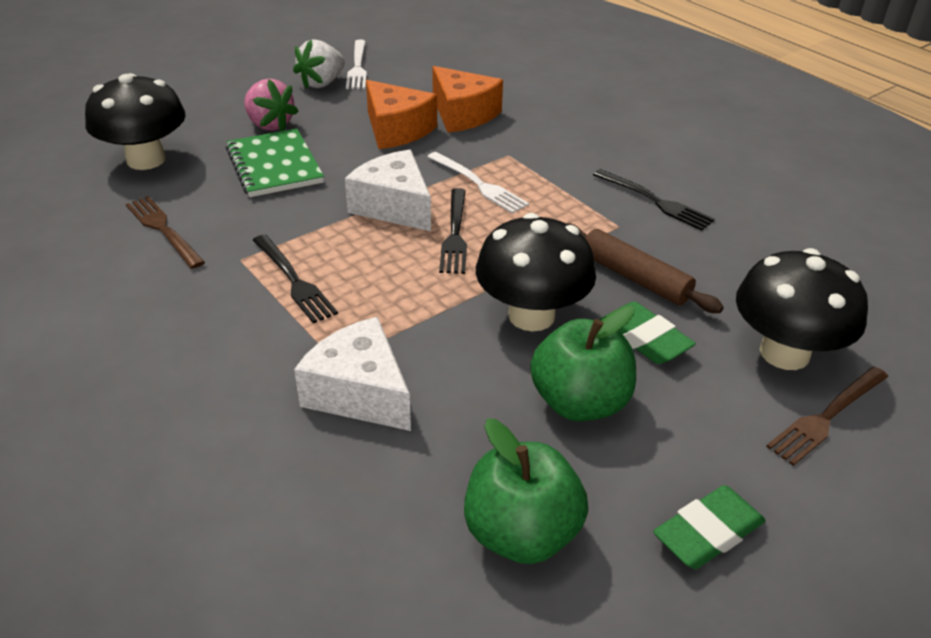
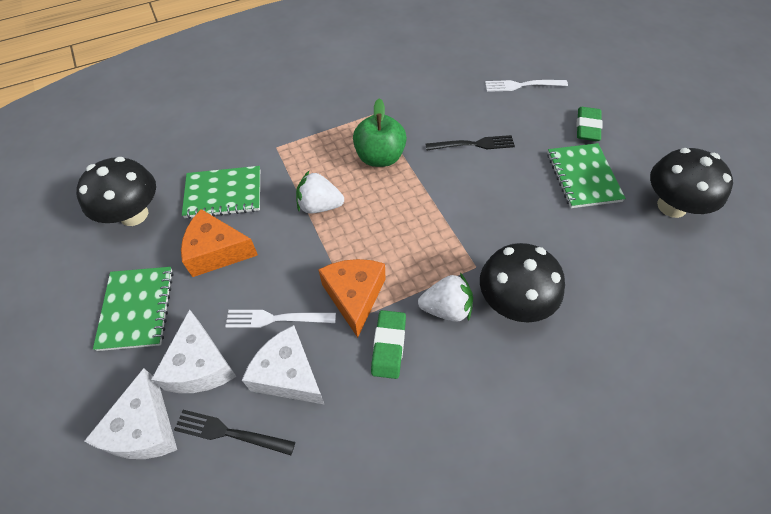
black fork: [253,235,338,323] [439,188,467,274] [593,169,715,231] = 3 -> [174,410,295,455] [426,135,515,150] = 2
brown fork: [126,196,205,269] [766,367,888,466] = 2 -> none = 0
brown rolling pin: [566,223,724,313] = 1 -> none = 0
green apple: [464,418,588,564] [530,306,636,421] = 2 -> [353,98,407,167] = 1
green notebook: [226,128,324,197] = 1 -> [93,267,173,351] [182,166,260,219] [547,143,626,208] = 3
pink strawberry: [244,79,299,131] = 1 -> none = 0
white cheese: [294,317,411,431] [345,150,431,231] = 2 -> [84,368,177,459] [151,309,236,393] [242,325,325,405] = 3
white strawberry: [293,40,345,89] = 1 -> [296,171,344,213] [418,273,473,322] = 2

